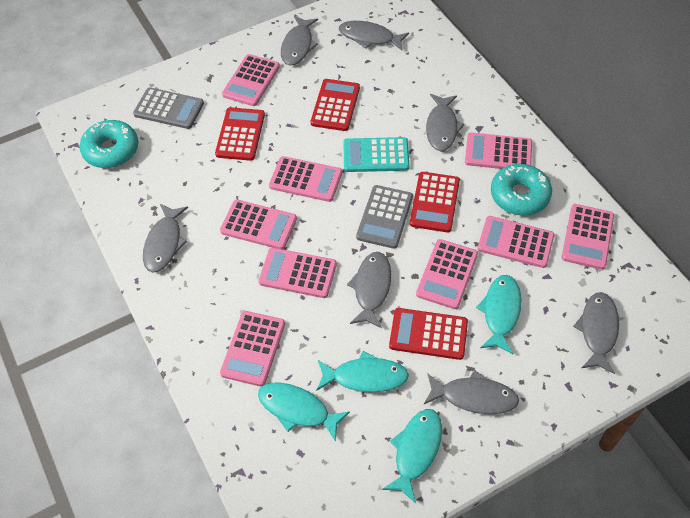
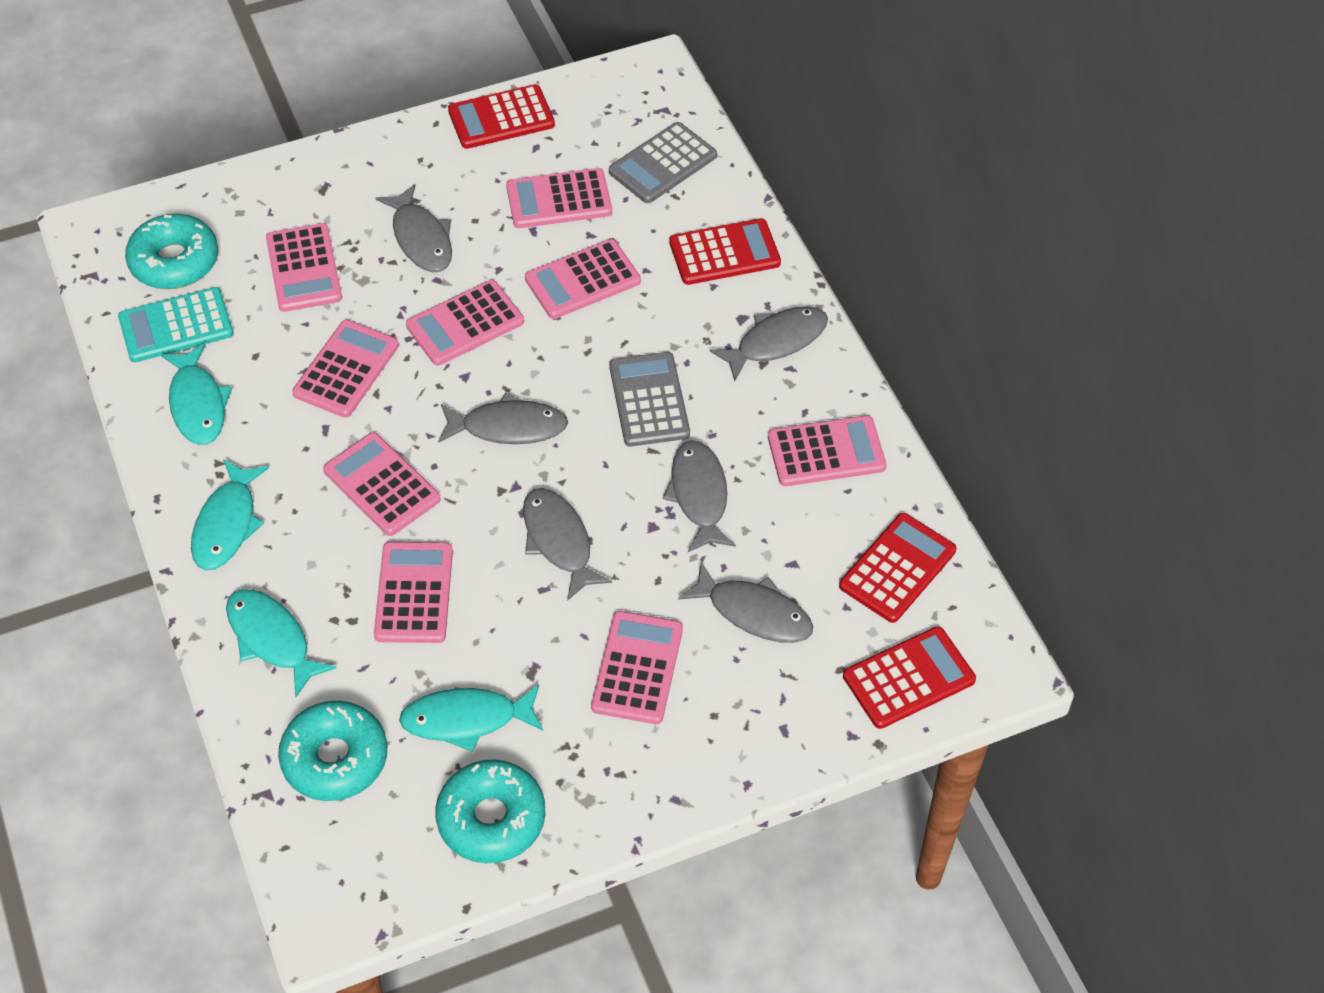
grey fish: [143,204,188,273] [281,15,318,65] [339,21,409,51] [347,252,391,328] [424,370,519,414] [426,94,465,151] [573,292,619,374] = 7 -> [375,184,452,272] [438,392,568,444] [523,488,612,601] [663,440,736,552] [678,562,813,643] [710,306,828,381] = 6
turquoise donut: [79,120,138,168] [491,164,552,216] = 2 -> [125,214,218,289] [278,701,387,801] [435,759,546,863] = 3

